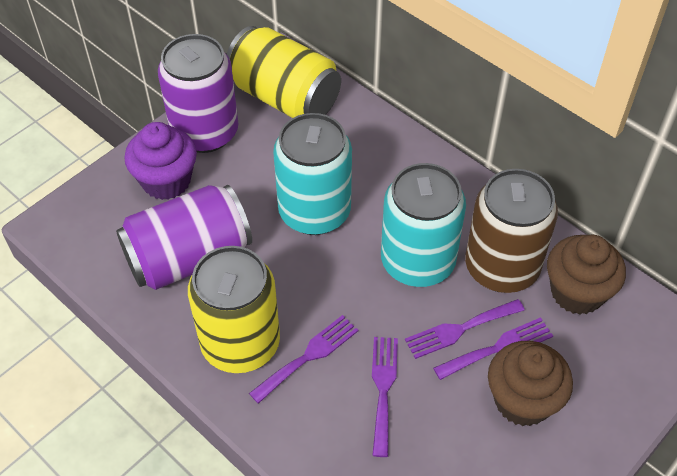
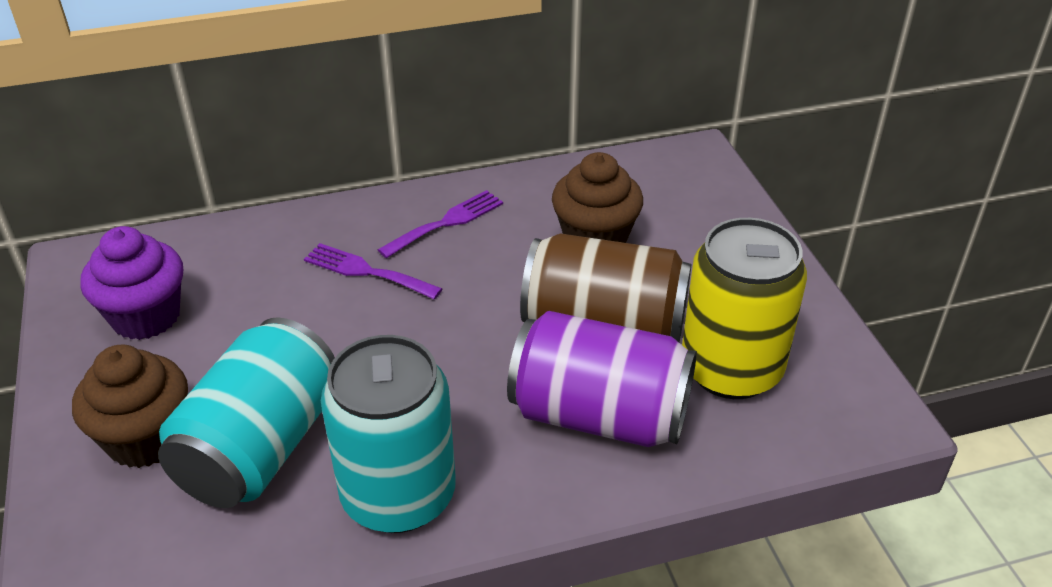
purple can: [116,185,252,290] [158,34,239,153] = 2 -> [507,311,697,447] = 1
purple fork: [249,315,359,404] [372,337,398,457] [405,299,525,359] [433,317,553,380] = 4 -> [304,243,442,300] [378,190,503,258] = 2
yellow can: [188,246,280,373] [227,26,341,118] = 2 -> [682,218,807,399] = 1

